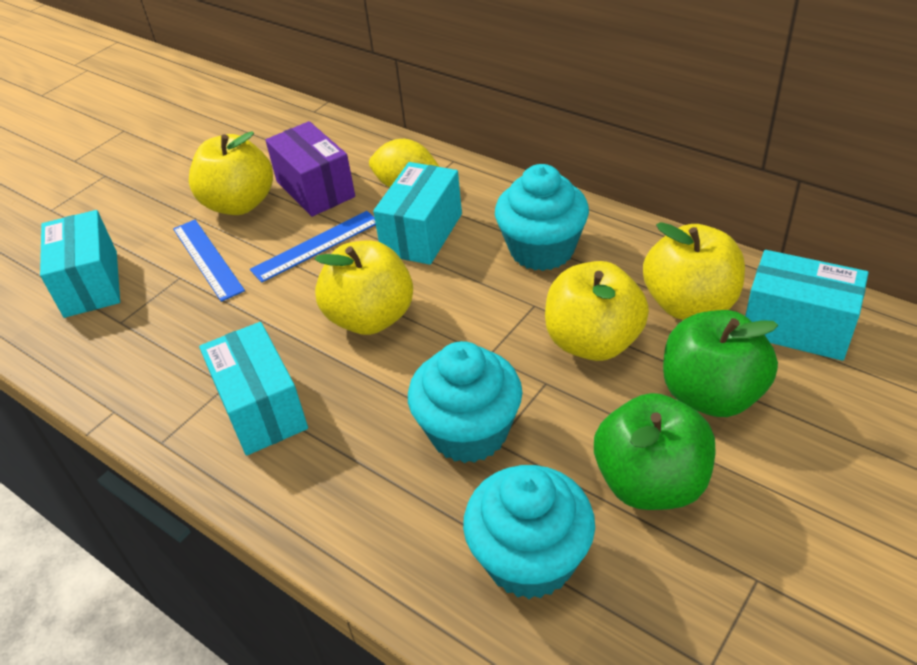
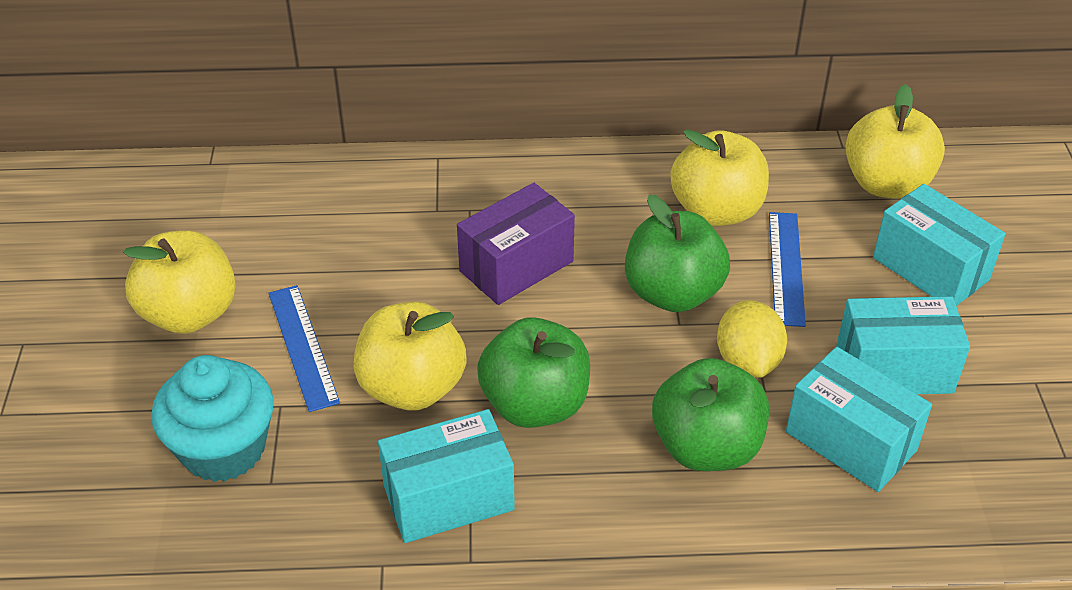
green apple: [594,393,716,510] [663,310,778,417] = 2 -> [477,317,590,428] [625,194,730,312] [652,358,769,471] = 3
turquoise cupcake: [408,341,523,463] [463,465,595,599] [495,164,589,271] = 3 -> [151,355,274,482] = 1

